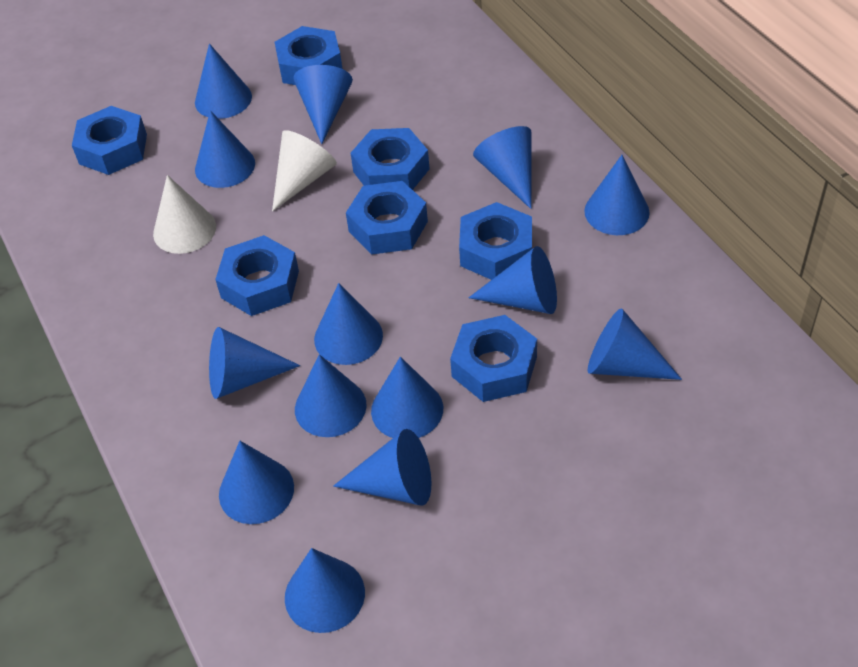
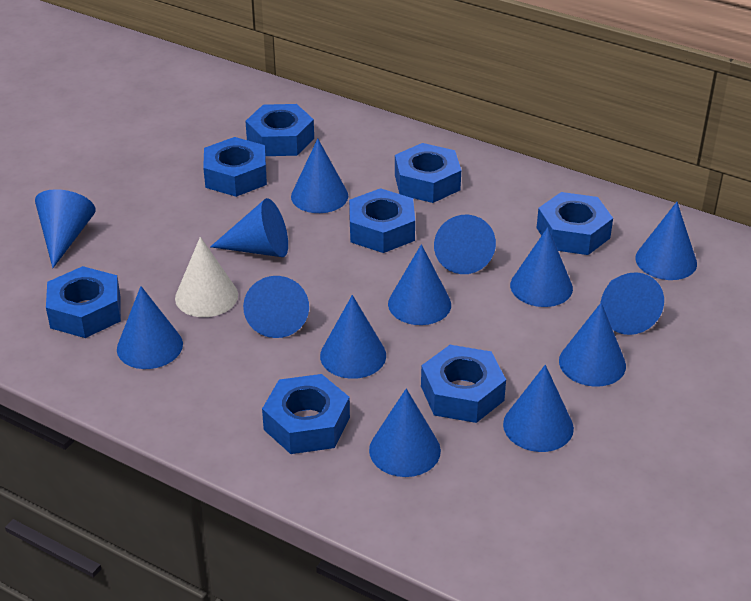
blue nut: [72,106,147,175] [215,235,299,316] [275,26,342,85] [346,181,428,254] [351,128,430,190] [450,315,537,402] [459,202,532,280] = 7 -> [46,266,121,338] [203,137,267,197] [245,104,314,156] [262,374,350,454] [349,188,415,253] [395,143,461,203] [421,345,506,423] [537,192,613,255] = 8
white cone: [153,175,216,254] [272,130,337,212] = 2 -> [175,237,238,317] = 1

